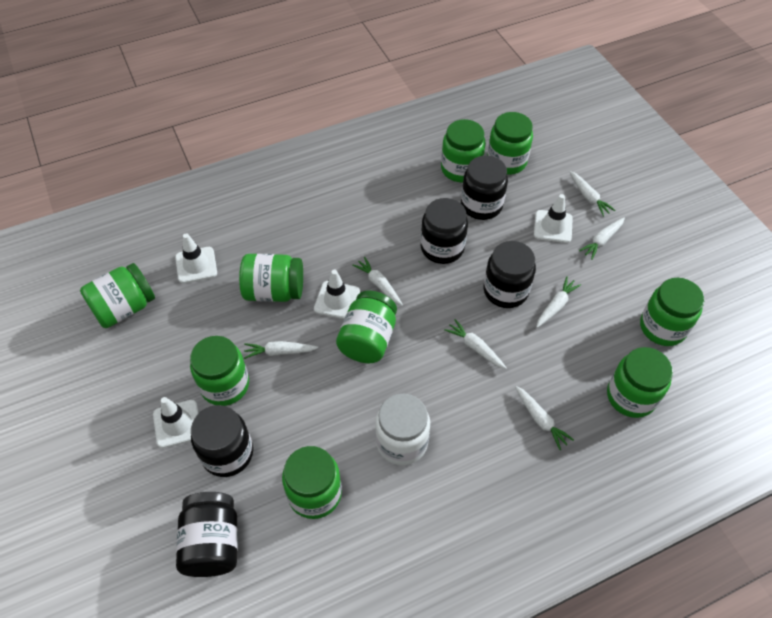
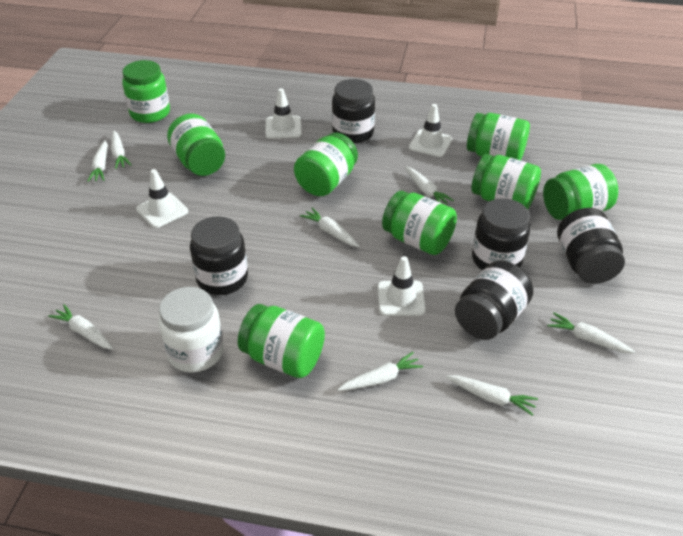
green jar: [80,263,155,328] [190,336,249,406] [239,254,303,302] [282,446,342,519] [336,290,397,363] [441,119,486,182] [487,112,533,175] [607,347,673,418] [640,278,704,346] = 9 -> [122,60,170,123] [167,113,225,176] [238,304,325,378] [294,132,358,196] [382,191,457,255] [467,113,530,160] [471,154,541,210] [543,164,618,220] = 8
white carrot: [244,341,318,359] [352,257,403,306] [444,319,507,369] [515,386,574,450] [536,277,581,328] [570,171,615,217] [579,218,625,260] = 7 -> [48,304,113,349] [88,140,108,182] [111,130,132,169] [300,208,359,247] [338,352,423,391] [405,166,454,204] [446,375,538,416] [547,313,635,353] = 8

